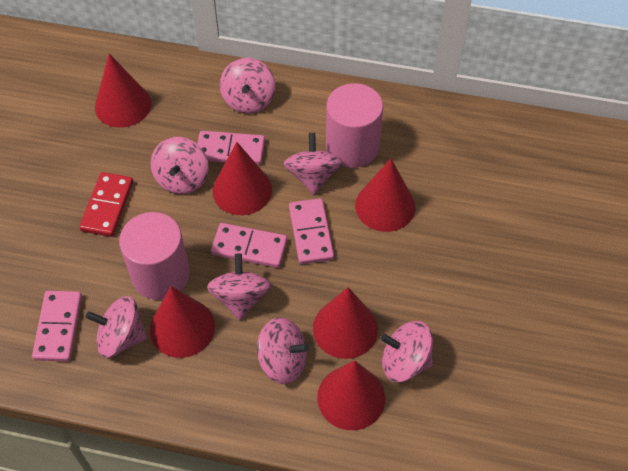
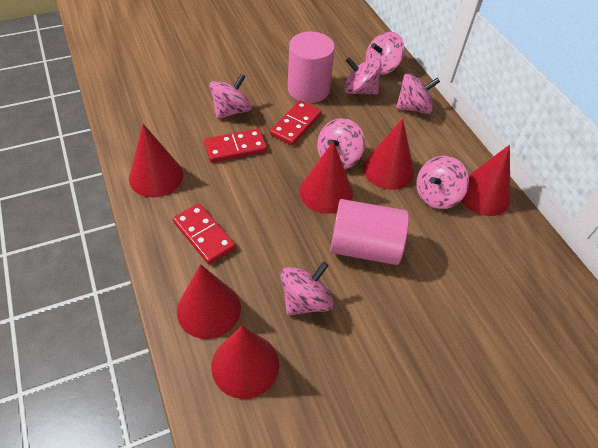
pink domino: [32,291,82,361] [197,131,265,165] [211,223,287,268] [289,198,334,264] = 4 -> none = 0
red domino: [79,172,133,237] = 1 -> [173,203,236,264] [204,129,267,163] [270,100,322,146] = 3

